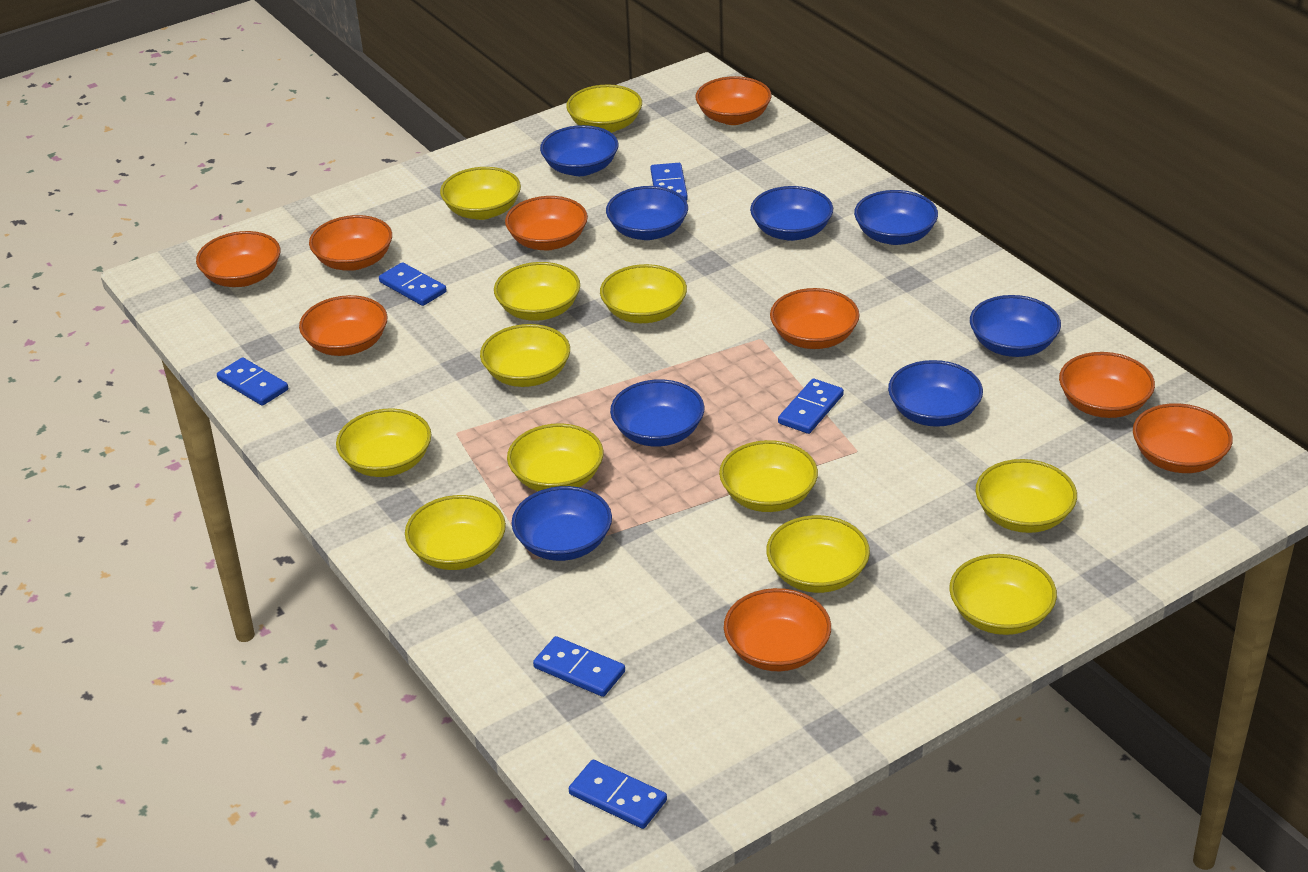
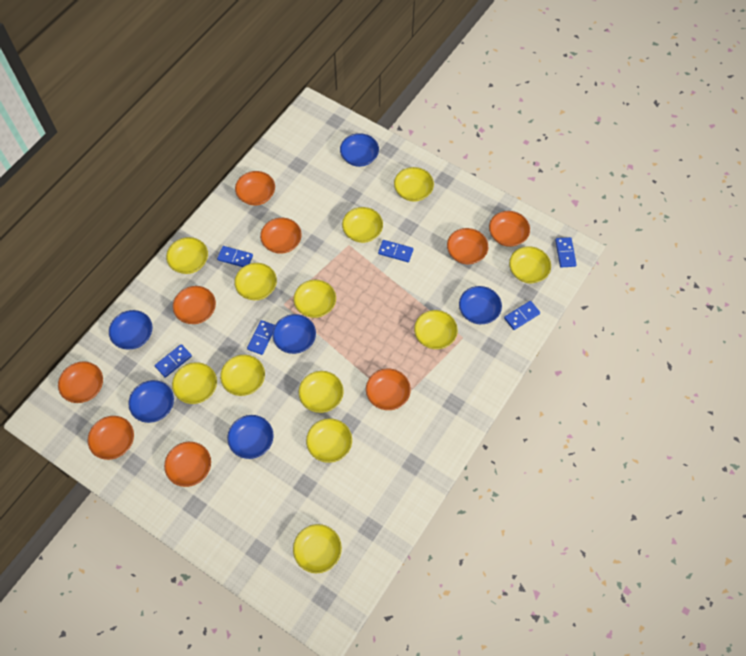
blue bowl: [511,486,612,561] [540,125,618,176] [606,186,688,240] [610,380,704,446] [750,186,833,241] [854,190,938,245] [888,360,983,427] [970,295,1061,357] = 8 -> [109,310,152,349] [128,380,174,423] [227,415,274,459] [272,314,316,354] [340,133,379,167] [459,286,502,324] = 6

